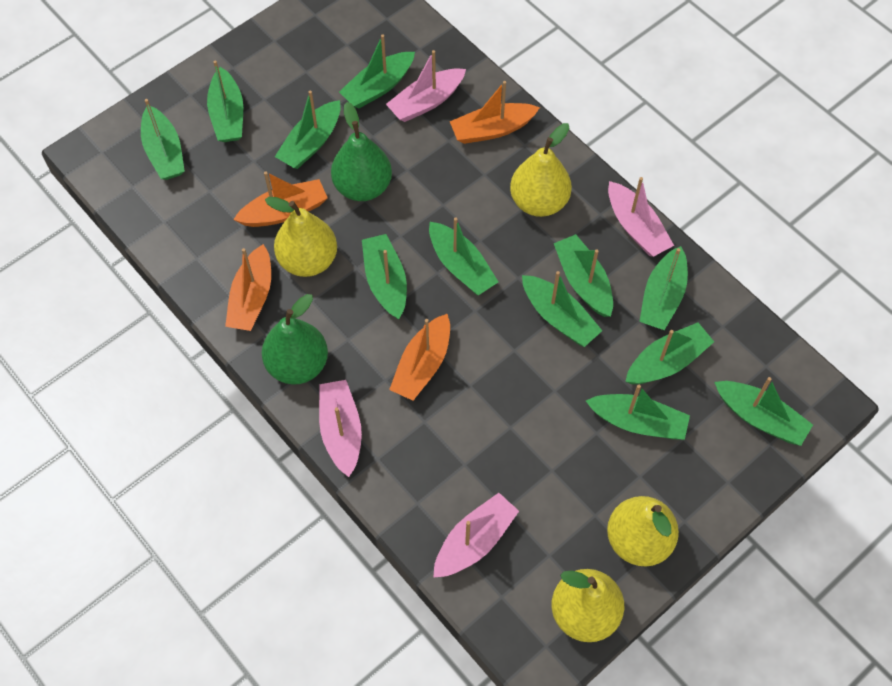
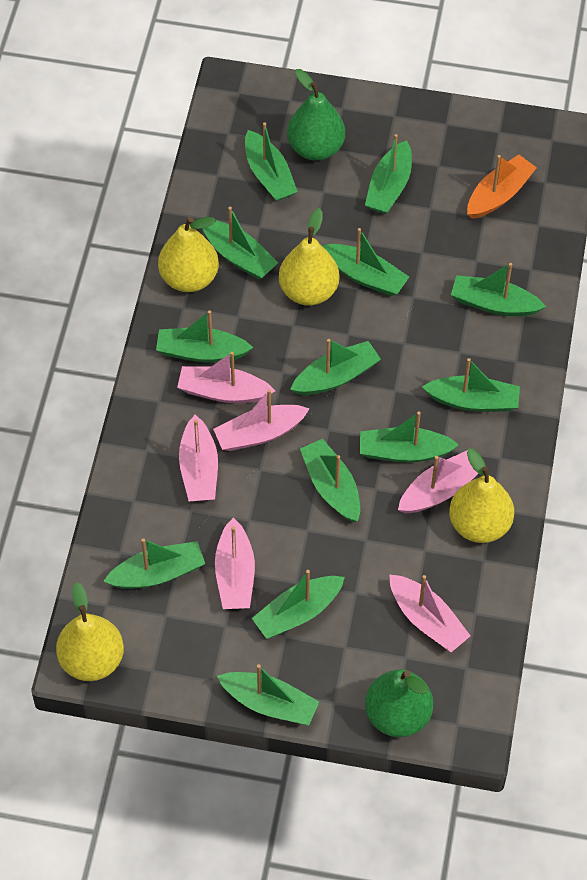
green boat: [141,99,185,180] [207,61,243,142] [275,90,341,169] [339,34,415,109] [362,234,407,319] [429,217,498,296] [522,271,602,347] [554,234,613,317] [586,385,690,440] [625,322,714,384] [639,246,688,330] [714,377,813,446] = 12 -> [103,538,205,589] [156,310,253,363] [202,207,278,279] [217,664,319,725] [245,122,298,202] [252,570,345,639] [290,339,381,395] [300,439,360,522] [322,228,409,296] [360,412,459,463] [365,134,412,214] [422,358,520,412] [451,263,546,316] = 13
orange boat: [225,244,271,331] [233,171,328,227] [389,314,450,401] [450,81,540,144] = 4 -> [467,155,537,219] = 1
pink boat: [319,380,362,477] [386,50,466,122] [433,493,519,578] [608,177,674,257] = 4 -> [177,352,275,403] [179,415,218,501] [213,389,310,451] [215,518,255,609] [389,574,471,652] [398,450,478,513] = 6

